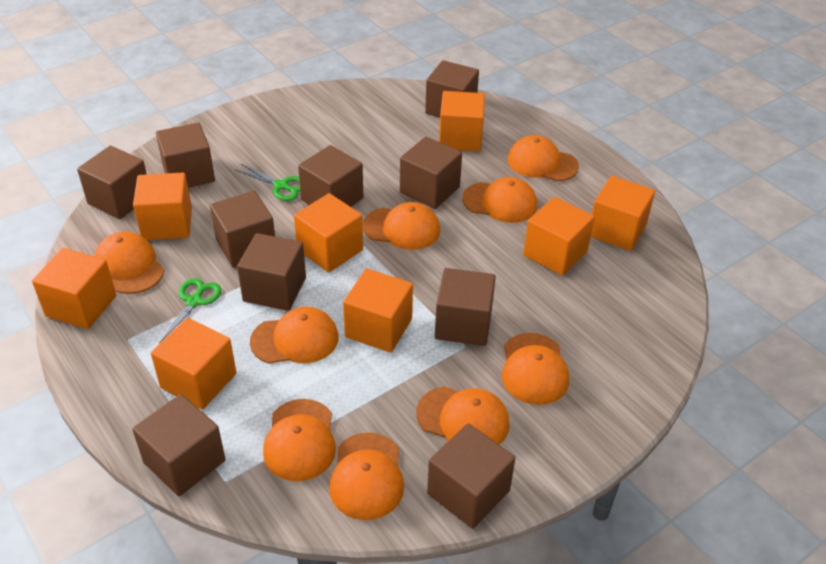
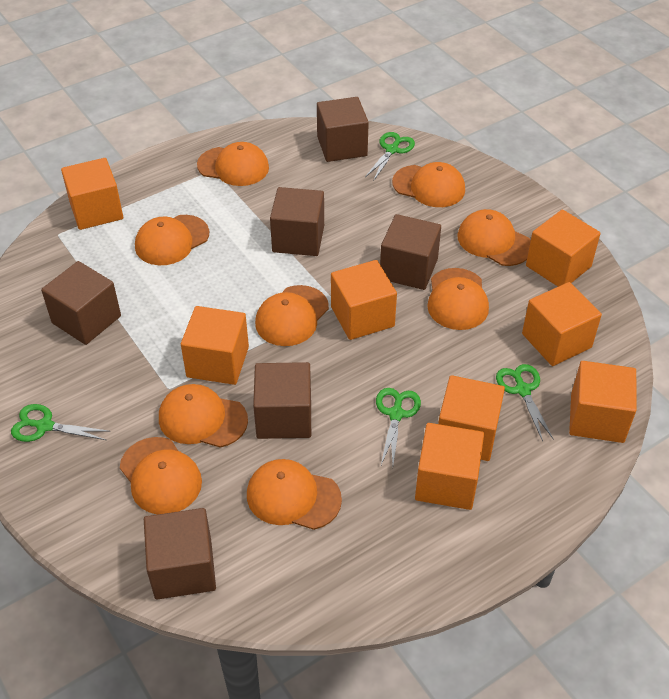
brown cube: [77,146,147,219] [132,394,226,496] [156,123,215,188] [210,191,275,268] [237,233,306,311] [298,145,363,207] [400,137,462,209] [425,60,479,118] [427,423,515,529] [435,268,496,346] = 10 -> [41,261,121,345] [144,508,216,600] [253,362,311,439] [270,187,324,256] [317,97,369,162] [380,214,441,290] = 6
green scissors: [159,278,221,344] [236,164,300,201] = 2 -> [11,404,111,442] [365,132,415,180] [376,388,421,465] [496,364,554,441] = 4

